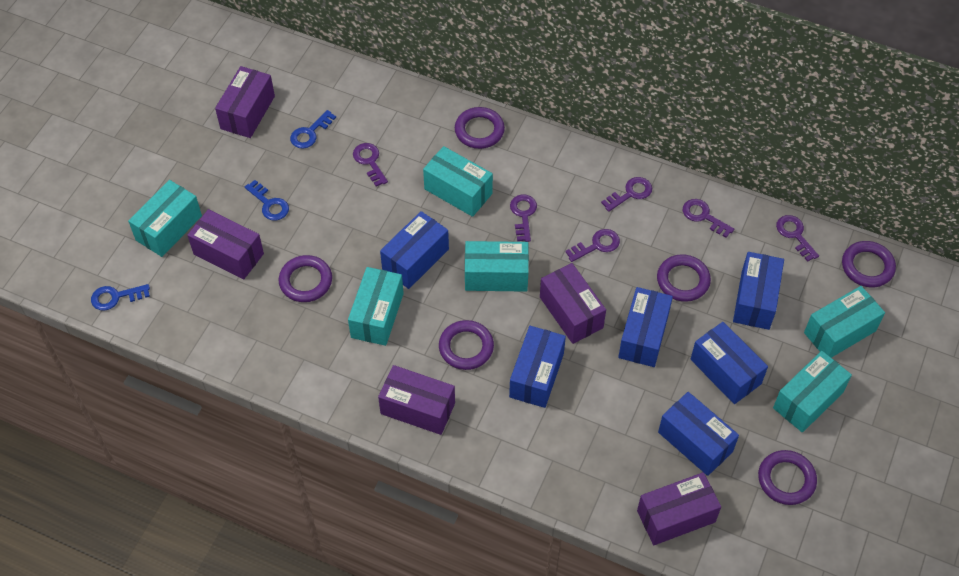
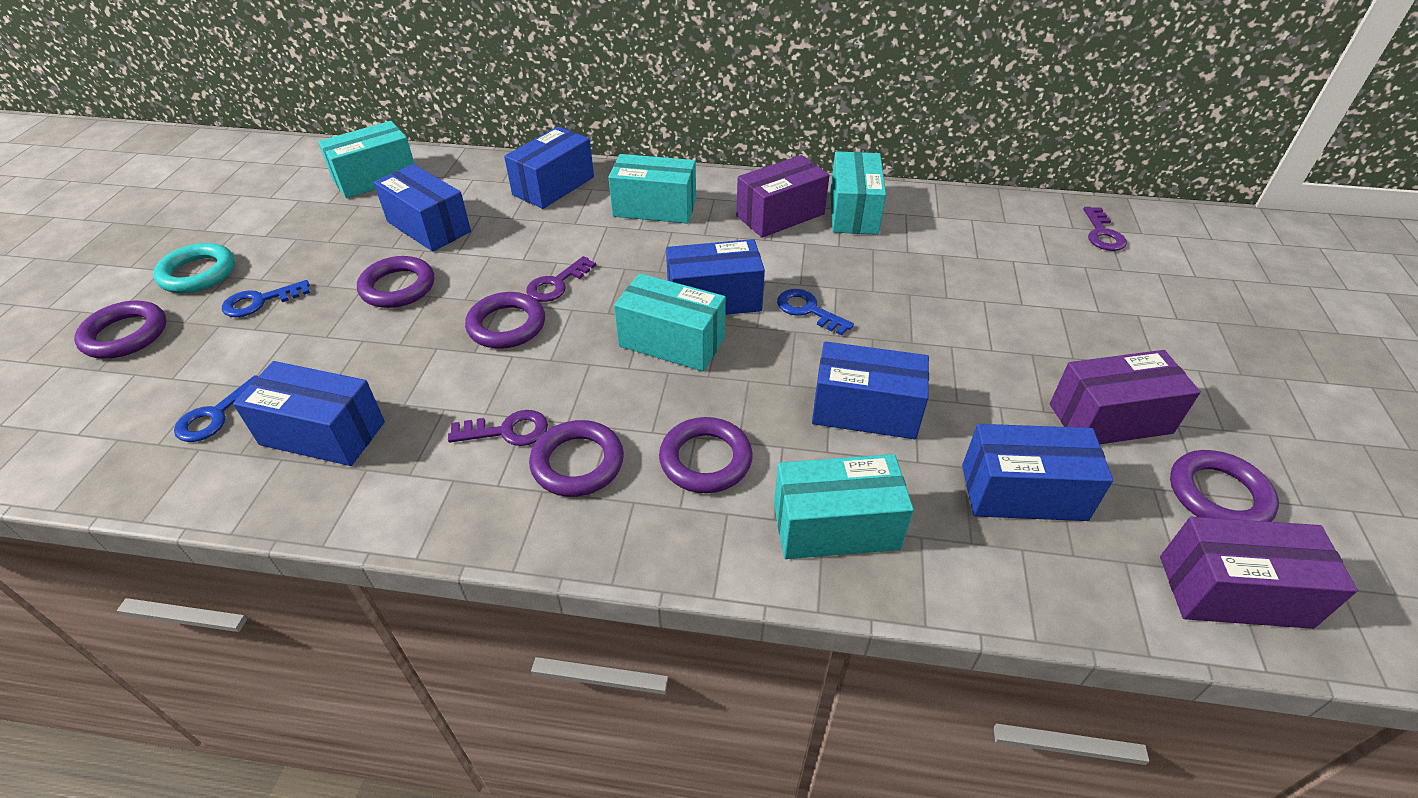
purple box: [187,209,264,279] [215,66,275,138] [378,365,455,435] [540,263,606,344] [637,472,721,545] = 5 -> [736,155,830,238] [1050,350,1201,444] [1160,517,1358,629] = 3
purple key: [353,143,388,187] [510,194,537,242] [565,229,620,262] [601,177,652,212] [683,199,734,238] [776,215,819,262] = 6 -> [448,410,548,446] [526,256,596,302] [1083,207,1127,251] = 3
turquoise box: [128,180,202,257] [348,267,404,346] [423,146,493,217] [465,241,529,292] [773,351,852,433] [804,286,885,358] = 6 -> [318,121,415,198] [608,154,696,224] [614,273,726,371] [774,454,914,559] [830,151,886,235] = 5
turquoise ring: none = 0 -> [153,243,235,293] = 1

